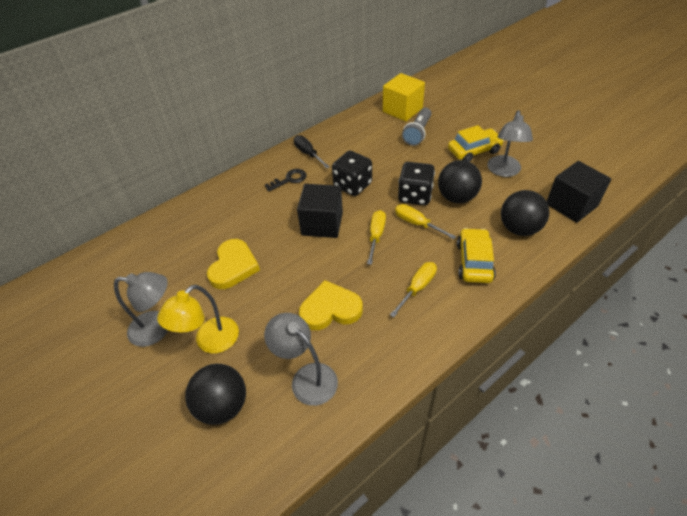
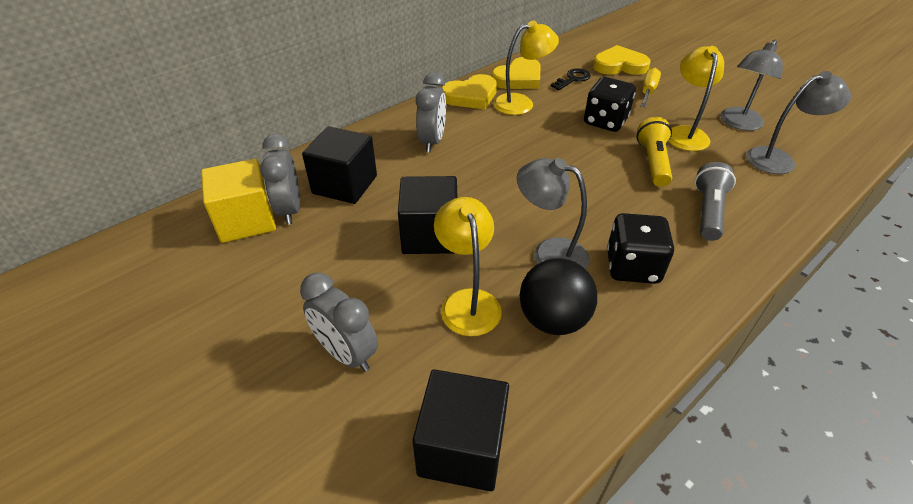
black ball: [185,364,246,425] [438,160,482,203] [501,190,549,236] = 3 -> [519,258,597,335] = 1
black cube: [297,184,343,238] [546,161,611,223] = 2 -> [302,126,377,204] [398,176,458,254] [412,370,509,491] = 3
black screwdriver: [294,135,330,168] = 1 -> none = 0
grey clock: none = 0 -> [260,134,300,225] [300,273,378,372] [416,73,446,152] = 3
yellow car: [448,125,504,162] [457,228,496,283] = 2 -> none = 0
yellow flashlight: none = 0 -> [637,117,672,187] = 1
yellow heart: [207,239,260,289] [299,280,363,330] = 2 -> [441,74,497,109] [492,57,541,89] [593,45,651,75] = 3
yellow lamp: [157,285,239,354] = 1 -> [434,197,502,336] [493,21,559,115] [668,46,724,151] = 3
yellow screwdriver: [367,210,386,265] [390,262,437,317] [395,204,456,239] = 3 -> [641,68,661,107] = 1

